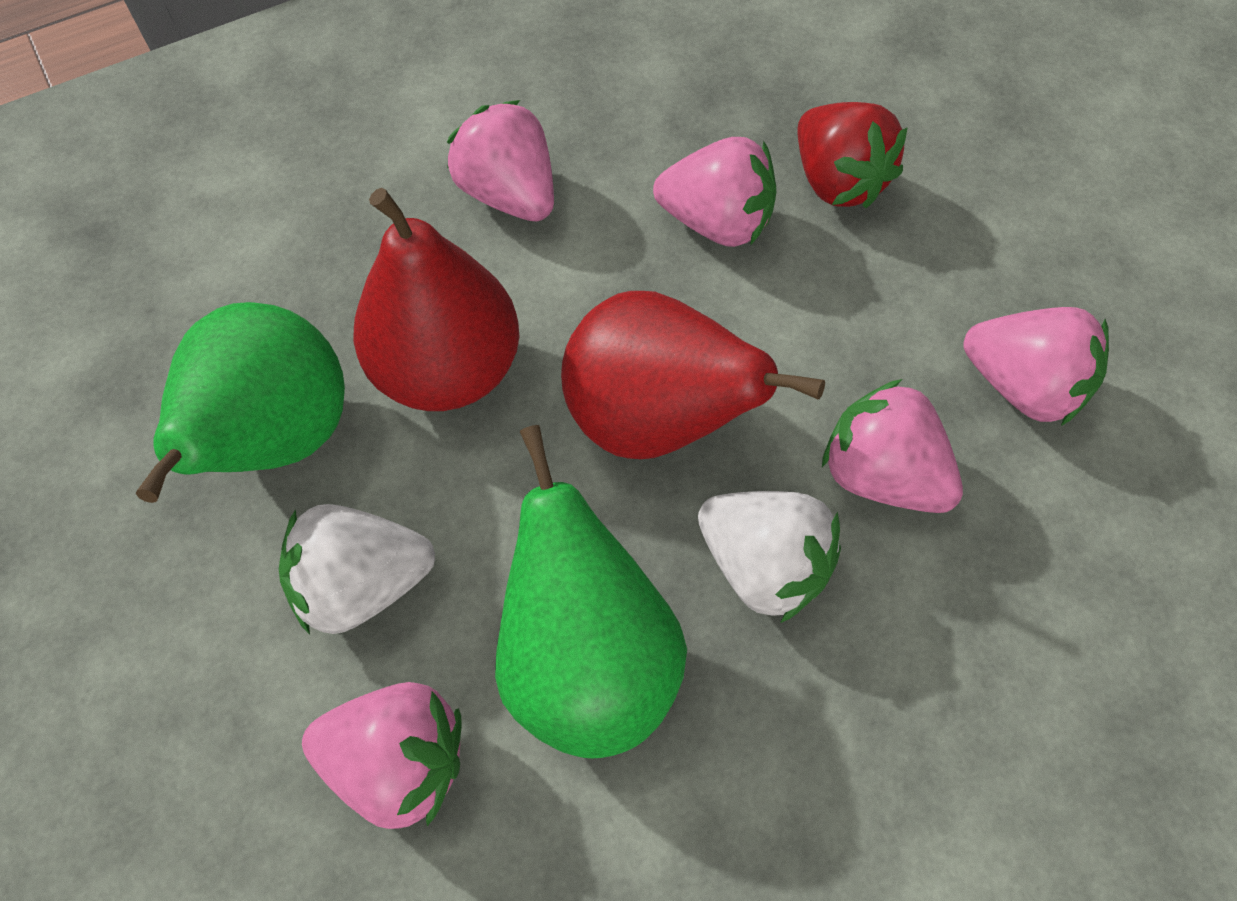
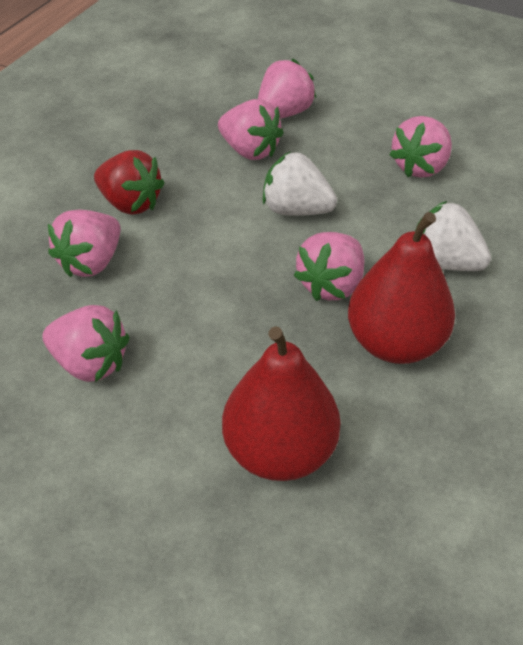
green pear: [136,302,345,503] [495,425,687,758] = 2 -> none = 0
pink strawberry: [302,682,462,829] [447,100,554,221] [653,137,776,247] [822,379,963,513] [964,307,1109,426] = 5 -> [42,305,129,382] [48,210,121,277] [218,99,284,160] [258,59,316,119] [294,232,364,301] [389,116,452,178] = 6

